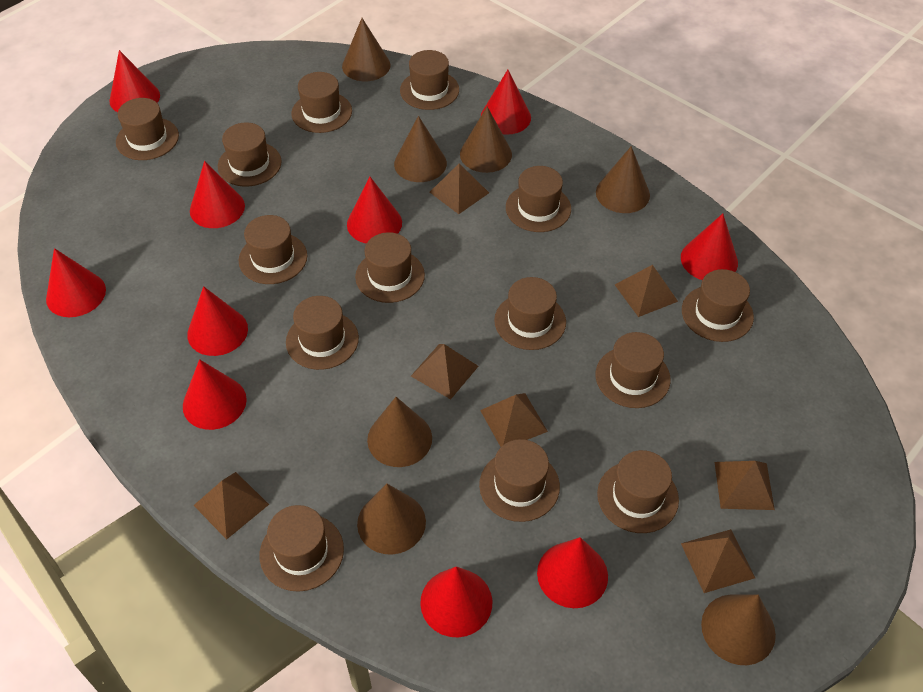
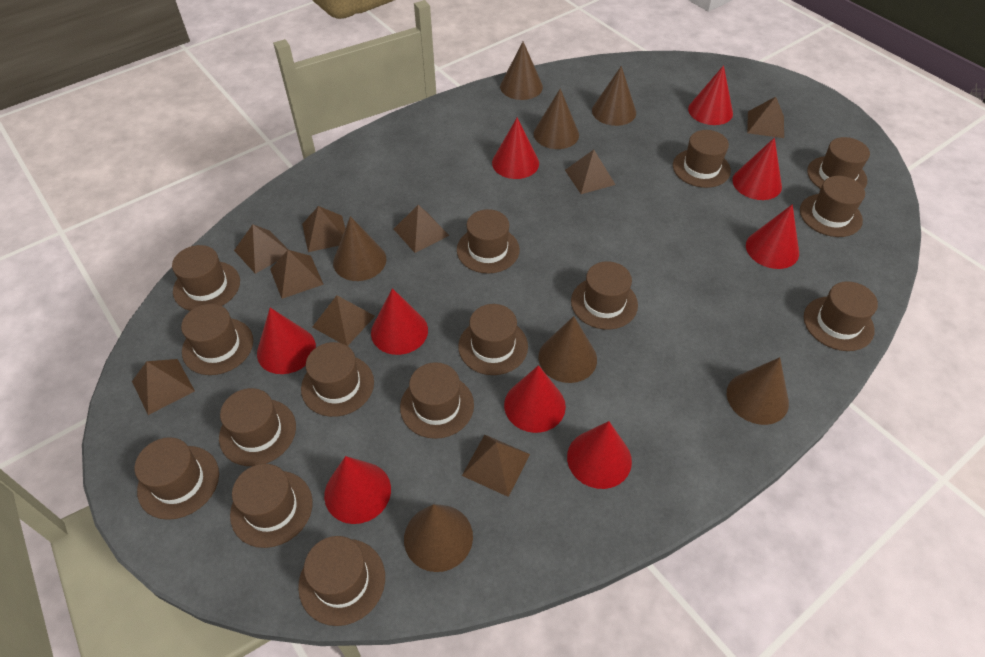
brown hat: [116,98,179,160] [218,122,282,186] [239,215,307,284] [260,505,344,592] [286,296,359,370] [291,72,352,133] [355,232,425,303] [400,50,459,110] [479,439,560,522] [494,277,566,350] [506,166,571,232] [596,332,671,408] [597,450,679,533] [682,269,754,342] = 14 -> [135,437,219,520] [172,245,240,311] [181,304,253,375] [219,388,296,466] [230,464,313,548] [298,536,385,626] [301,342,374,417] [400,362,474,439] [457,209,520,274] [458,304,528,375] [571,261,638,330] [673,130,731,188] [800,176,865,237] [804,281,878,351] [807,137,870,189] = 15
brown pyramid: [193,472,269,540] [411,344,479,399] [430,163,489,214] [480,393,548,447] [615,265,678,317] [681,529,755,593] [714,461,775,510] = 7 -> [132,359,195,415] [234,225,288,274] [270,250,324,299] [302,206,345,252] [312,296,375,346] [394,205,449,253] [462,435,530,497] [565,150,616,194] [747,97,784,138] = 9
red cone: [46,248,106,317] [109,50,160,112] [183,359,247,430] [187,286,248,356] [190,161,245,228] [347,177,402,244] [420,566,492,637] [481,70,531,135] [537,537,608,608] [681,214,738,280] = 10 -> [257,308,316,374] [324,456,391,524] [371,288,428,355] [492,117,539,179] [504,365,566,433] [567,421,632,489] [688,65,733,125] [732,137,782,200] [746,204,799,269] = 9

